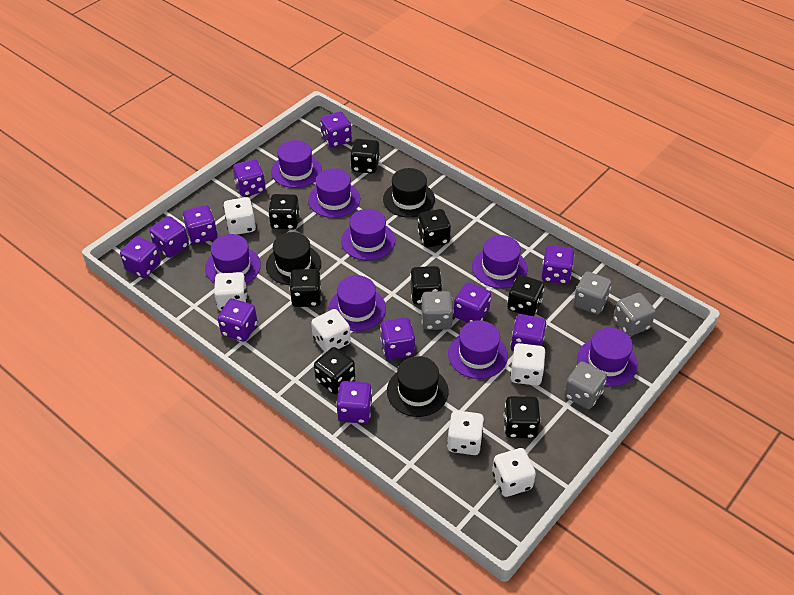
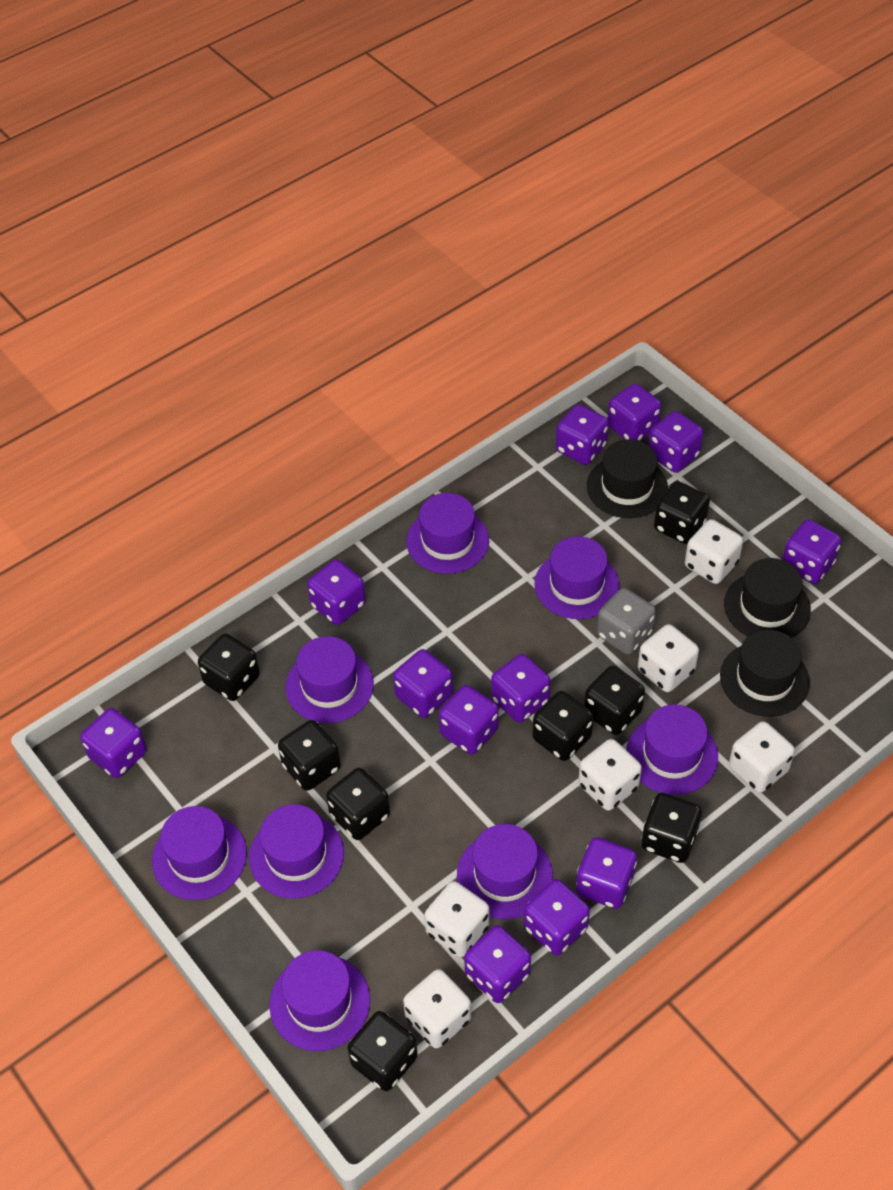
grey dice: [421,291,453,330] [564,362,607,409] [573,272,612,314] [613,293,656,336] = 4 -> [597,588,656,655] = 1
purple dice: [120,236,161,278] [149,216,189,258] [183,205,217,244] [218,299,257,342] [233,159,266,197] [320,111,352,148] [336,381,372,424] [380,317,415,359] [453,282,491,323] [510,314,547,351] [541,245,574,284] = 11 -> [80,708,147,778] [307,559,366,625] [393,649,453,718] [439,685,499,754] [464,925,531,1003] [491,654,551,723] [524,879,590,956] [556,404,609,465] [576,837,637,909] [608,383,661,441] [649,411,703,473] [782,519,841,584] = 12

